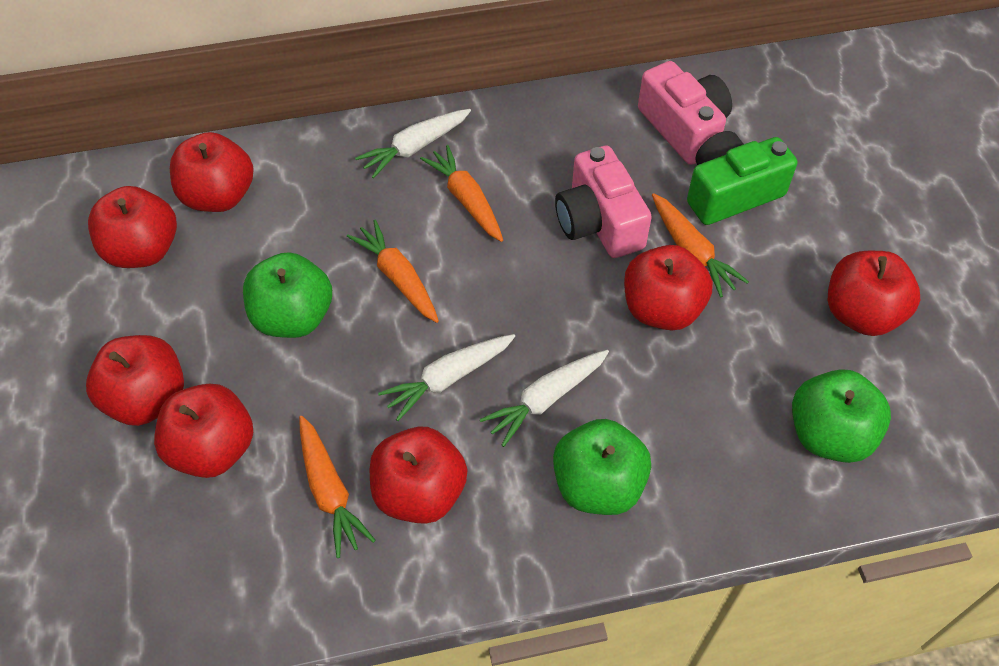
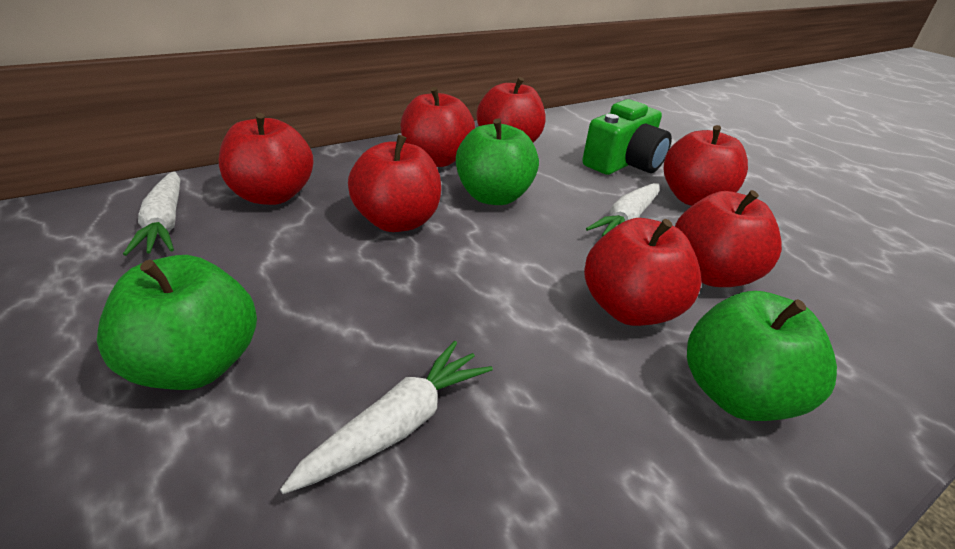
orange carrot: [299,416,376,558] [347,220,439,323] [420,145,503,242] [652,193,749,298] = 4 -> none = 0
pink camera: [555,145,652,258] [638,61,732,165] = 2 -> none = 0

